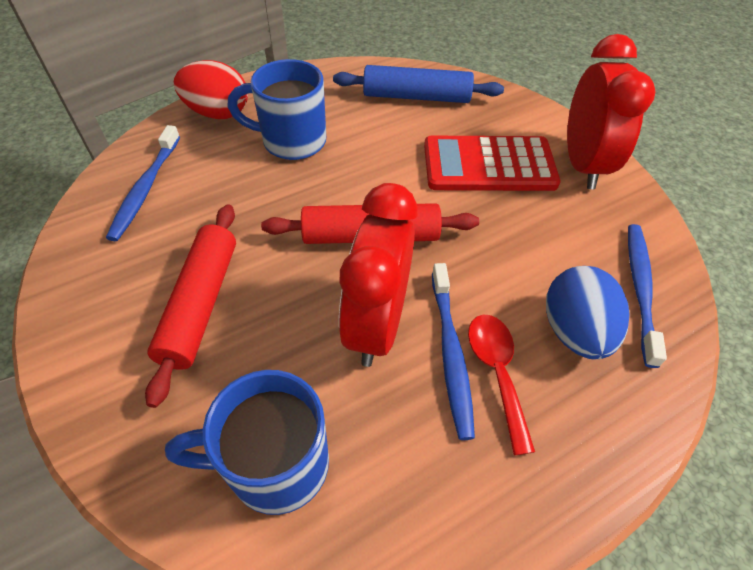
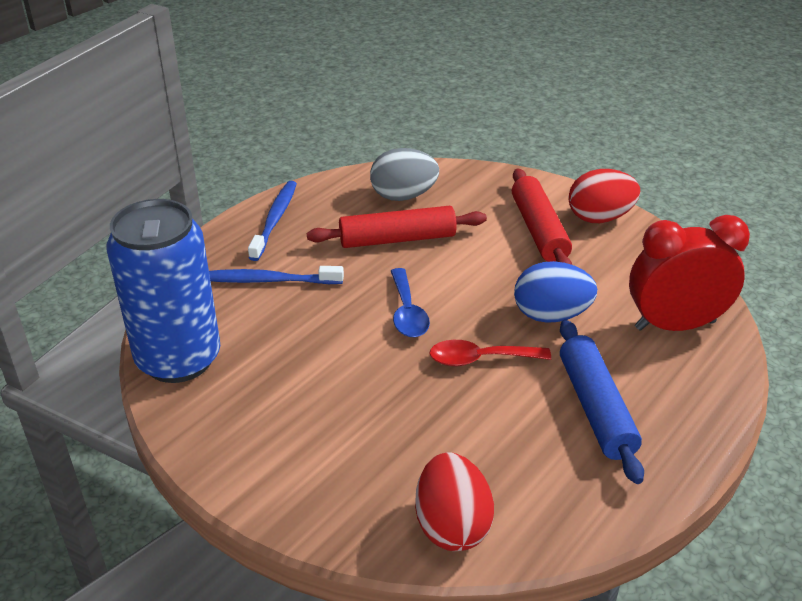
blue can: none = 0 -> [106,199,220,383] = 1
blue mug: [165,370,329,515] [227,59,326,160] = 2 -> none = 0
blue spoon: none = 0 -> [391,268,430,337] = 1
blue toothbrush: [106,125,180,241] [432,263,475,440] [628,224,667,368] = 3 -> [209,266,344,284] [248,181,297,261] = 2
grey egg: none = 0 -> [370,148,439,201] = 1
red calculator: [424,136,560,191] = 1 -> none = 0
red clock: [339,183,418,367] [567,34,656,189] = 2 -> [629,215,750,331] = 1
red egg: [174,60,248,119] = 1 -> [415,452,494,551] [568,169,640,223] = 2

